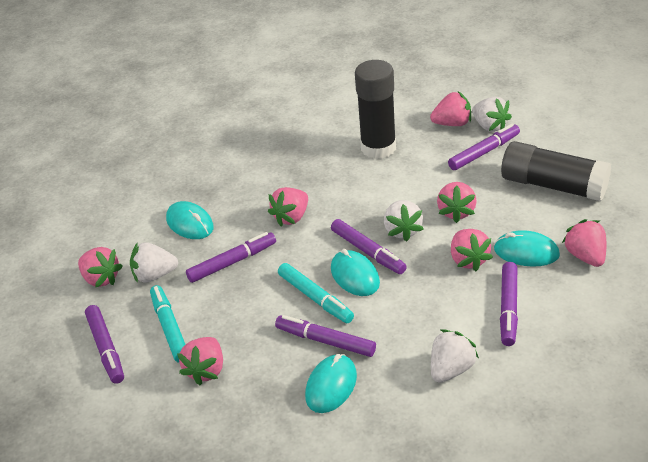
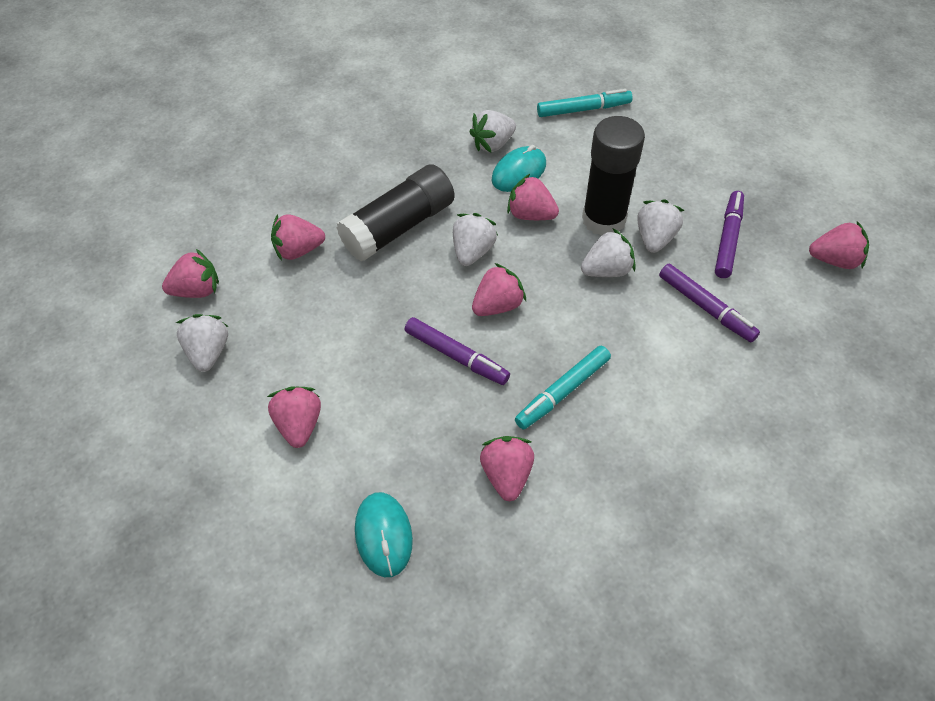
purple marker: [85,305,124,384] [186,232,276,283] [275,315,376,357] [331,219,407,274] [448,124,520,170] [500,262,518,346] = 6 -> [405,317,510,385] [659,264,760,342] [715,191,744,278] = 3
turquoise mouse: [166,201,214,239] [305,354,357,413] [331,249,380,296] [494,230,560,267] = 4 -> [355,492,413,577] [492,145,546,192] = 2
white strawberry: [130,242,178,283] [384,200,423,242] [431,329,479,383] [472,97,512,132] = 4 -> [176,314,228,372] [453,213,498,266] [469,110,516,153] [581,229,635,277] [637,200,685,253] = 5

